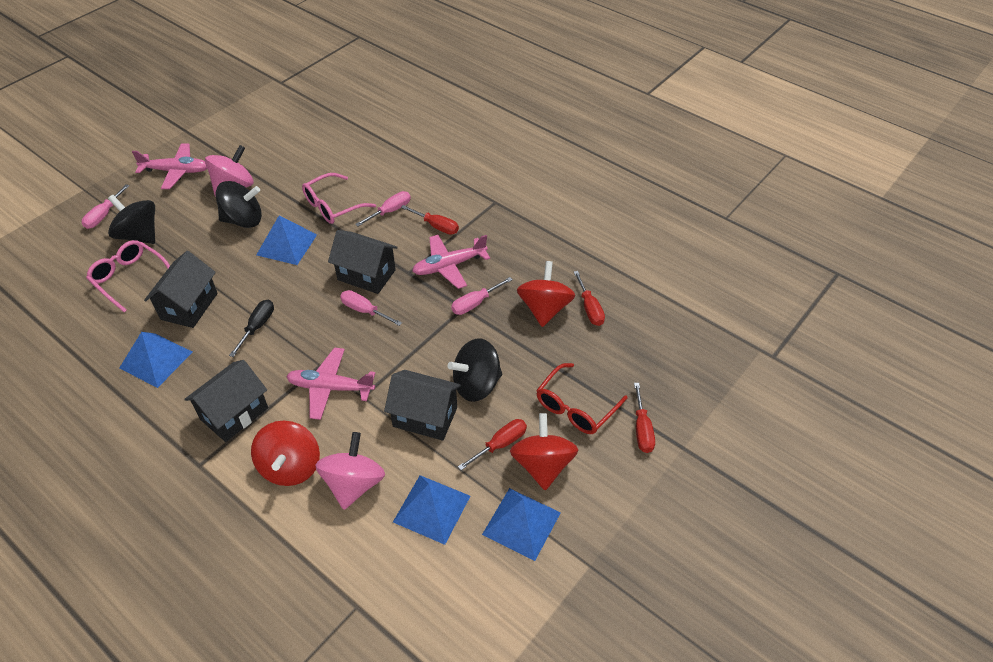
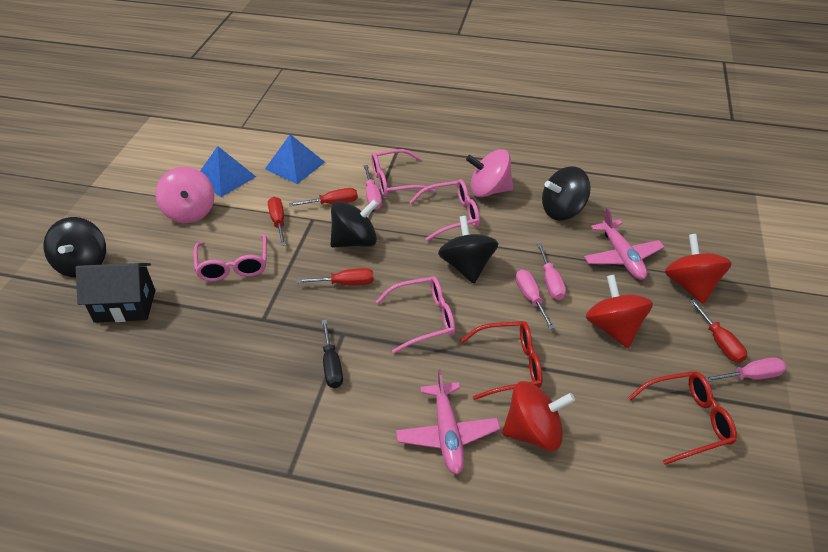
black house: [144,251,218,328] [184,360,268,442] [328,230,398,294] [384,370,461,441] = 4 -> [76,263,155,323] = 1
black spinning top: [108,195,155,244] [216,181,262,228] [448,338,502,402] = 3 -> [44,217,106,277] [330,199,379,248] [438,216,499,284] [542,166,591,221] = 4
blue pyramid: [119,332,192,388] [256,216,317,265] [393,475,470,545] [482,488,561,561] = 4 -> [200,146,256,197] [265,134,325,184] = 2
pink glasses: [86,240,170,312] [302,173,376,224] = 2 -> [193,234,267,282] [371,149,435,197] [376,276,455,353] [410,179,480,241] = 4
pink plane: [132,143,207,189] [286,347,375,420] [412,235,490,289] = 3 -> [396,369,500,475] [584,208,664,280] = 2
red glasses: [536,363,627,434] = 1 -> [460,321,543,400] [628,371,737,465] = 2

